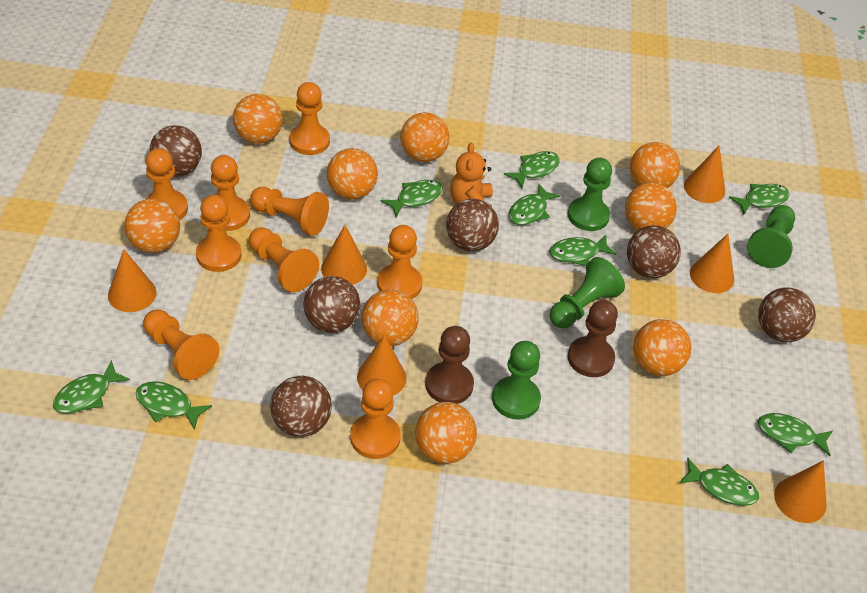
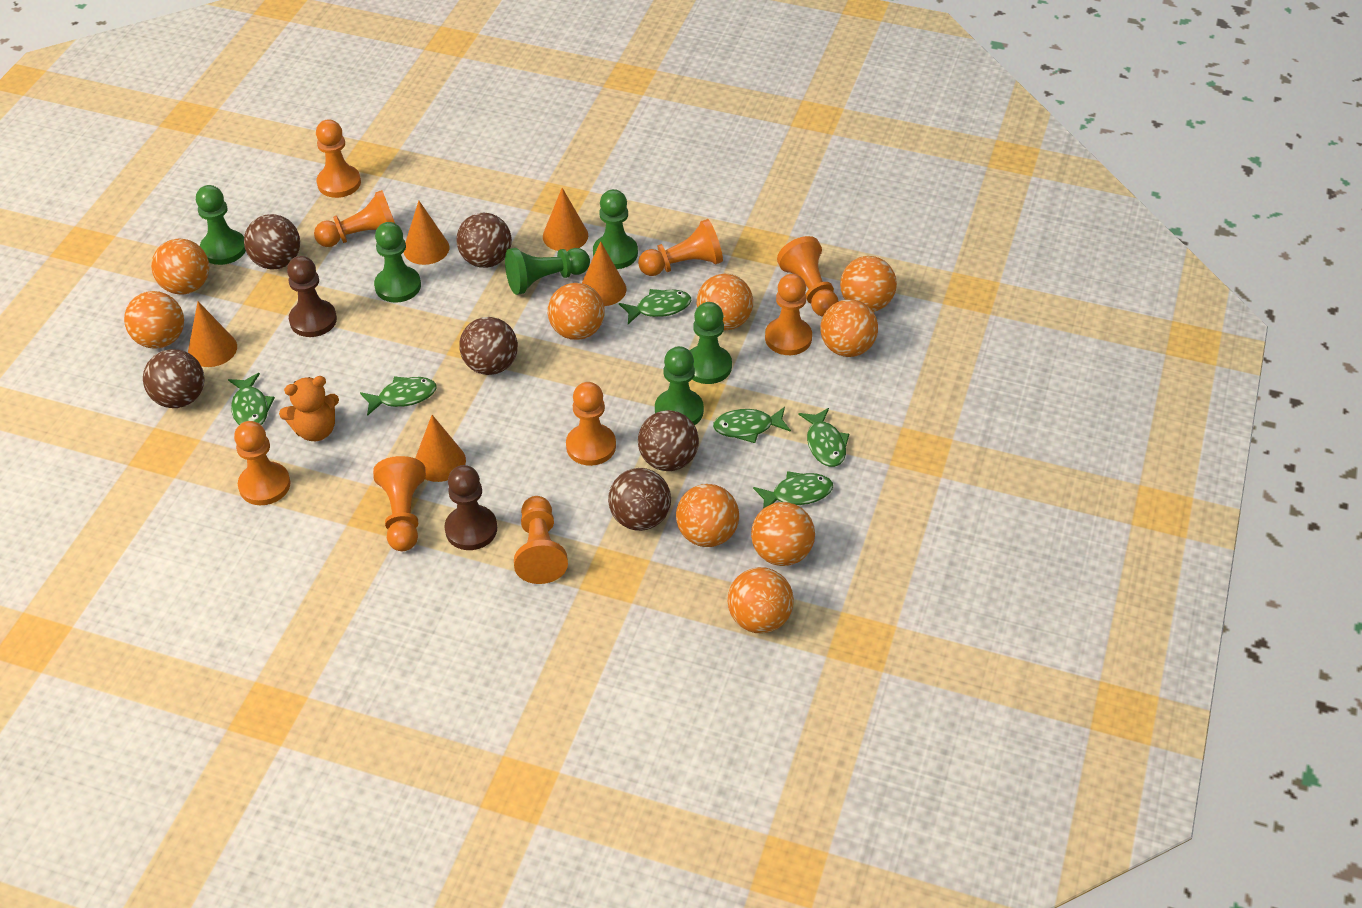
green fish: [53,360,130,414] [136,381,212,430] [380,180,442,217] [504,151,560,188] [509,184,560,225] [549,235,616,266] [679,458,759,506] [729,184,790,215] [758,413,833,456] = 9 -> [228,373,275,425] [360,376,437,416] [619,289,691,324] [713,407,791,443] [753,471,833,509] [798,408,849,467] = 6
green pawn: [492,341,541,420] [550,257,625,328] [568,158,612,231] [747,205,795,268] = 4 -> [196,185,246,265] [374,222,421,303] [505,248,590,295] [593,189,638,269] [655,346,704,425] [690,302,732,384] = 6
orange cone: [108,249,157,312] [321,225,367,285] [357,335,406,396] [684,146,725,203] [690,234,734,293] [774,460,827,523] = 6 -> [188,302,237,367] [403,201,449,265] [415,415,466,482] [543,188,588,251] [582,241,627,306] = 5

